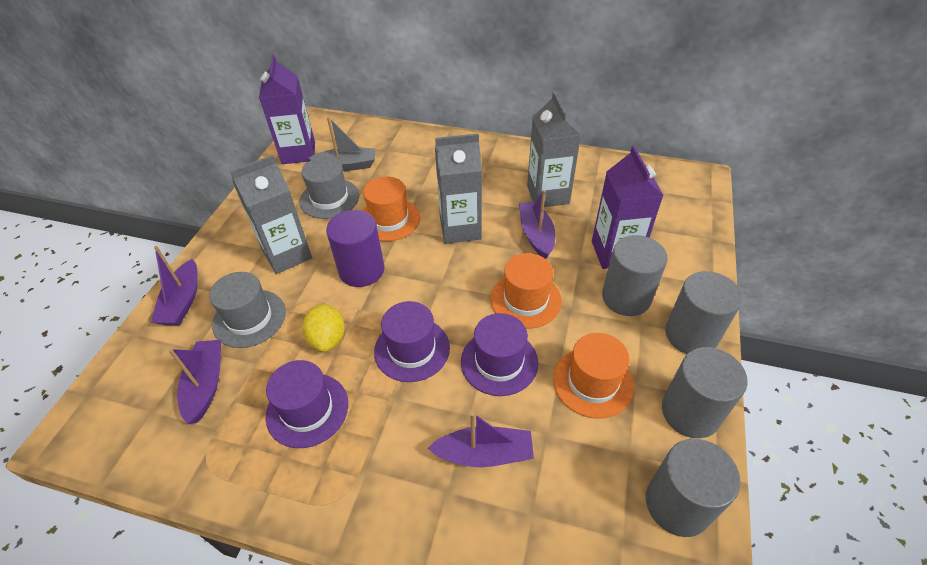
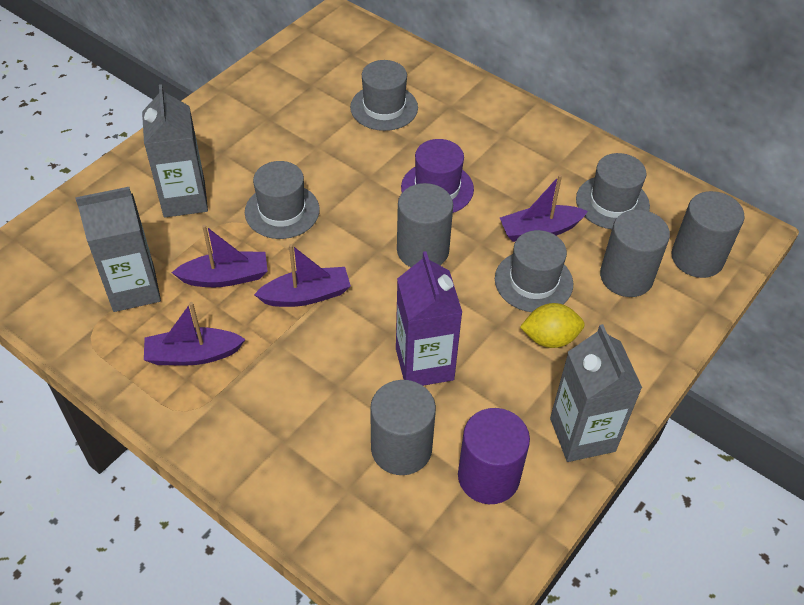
grey boat: [308,117,376,171] = 1 -> none = 0
grey hat: [209,272,286,348] [300,157,359,219] = 2 -> [245,161,320,239] [350,60,418,131] [495,230,573,312] [576,153,650,229] = 4
orange hat: [363,177,420,241] [491,253,562,329] [553,333,634,419] = 3 -> none = 0
purple carton: [259,55,315,164] [592,146,664,269] = 2 -> [396,251,463,386] = 1
purple hat: [266,360,348,448] [374,301,450,382] [461,313,538,396] = 3 -> [401,139,474,213] = 1

